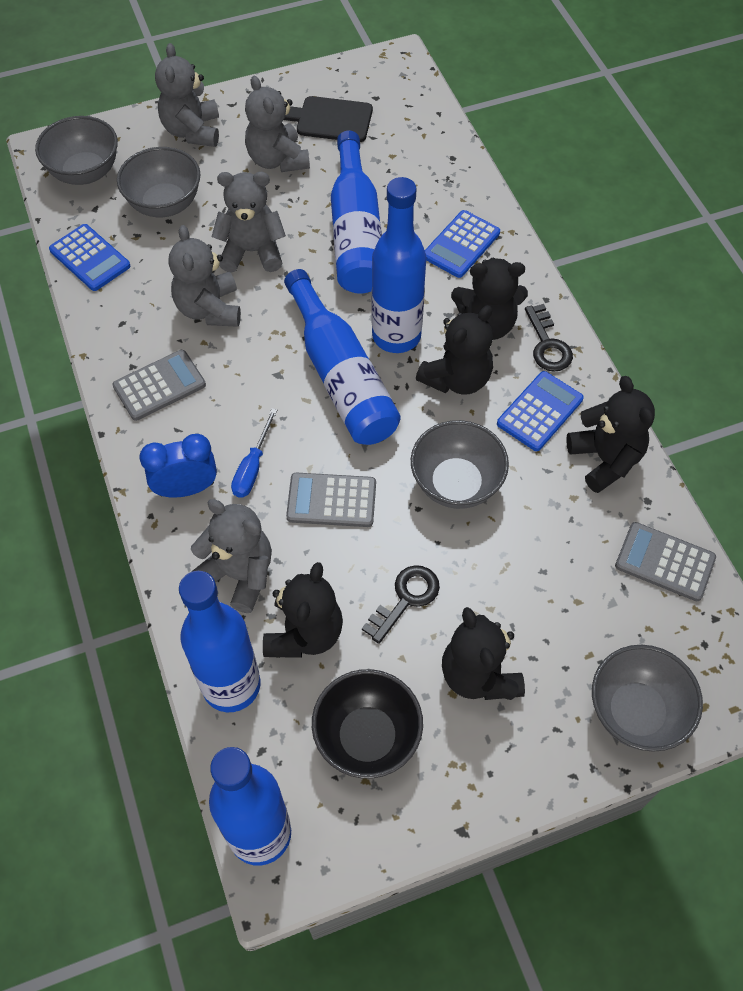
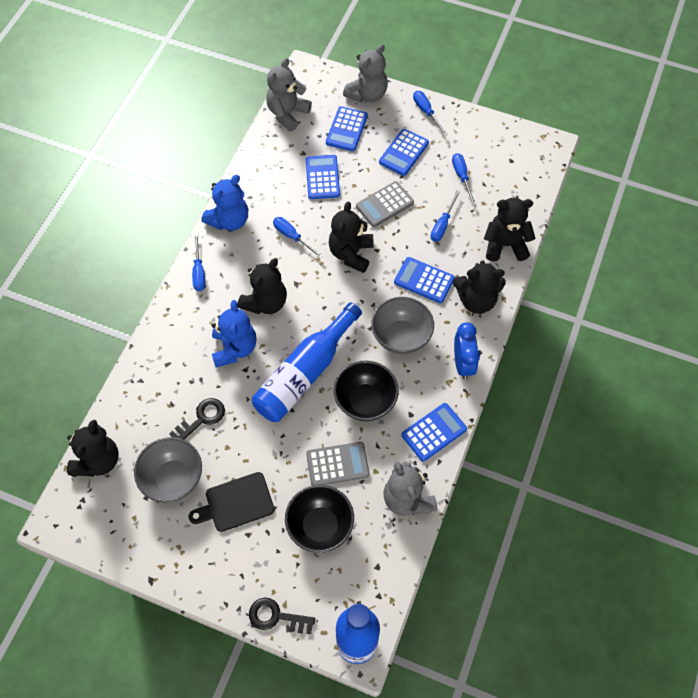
black bowl: [312,669,423,779] = 1 -> [285,485,354,553] [333,360,399,421] = 2
blue bottle: [179,571,260,712] [209,747,291,866] [284,269,401,445] [331,130,382,294] [372,177,426,353] = 5 -> [252,302,362,422] [336,604,380,664] = 2
blue calculator: [49,224,130,291] [425,210,500,278] [497,371,584,451] = 3 -> [306,155,340,199] [326,106,368,151] [379,129,429,176] [394,257,455,303] [402,403,467,462] = 5
blue screwdriver: [231,408,277,498] = 1 -> [192,233,205,291] [273,217,323,259] [413,91,448,136] [431,191,460,242] [452,153,476,206] = 5
blue teddy bear: none = 0 -> [201,175,248,231] [212,300,256,367] = 2
grey bowl: [35,116,118,185] [117,147,201,218] [411,420,509,509] [592,645,703,752] = 4 -> [134,437,202,502] [371,297,434,354] = 2
grey calculator: [112,350,206,421] [286,473,376,527] [615,522,716,601] = 3 -> [306,442,370,485] [356,181,414,227] = 2
grey teddy bear: [155,43,219,147] [169,225,241,327] [191,499,272,613] [211,172,286,273] [245,76,310,172] = 5 -> [266,58,312,131] [343,44,388,102] [383,461,437,516] = 3

